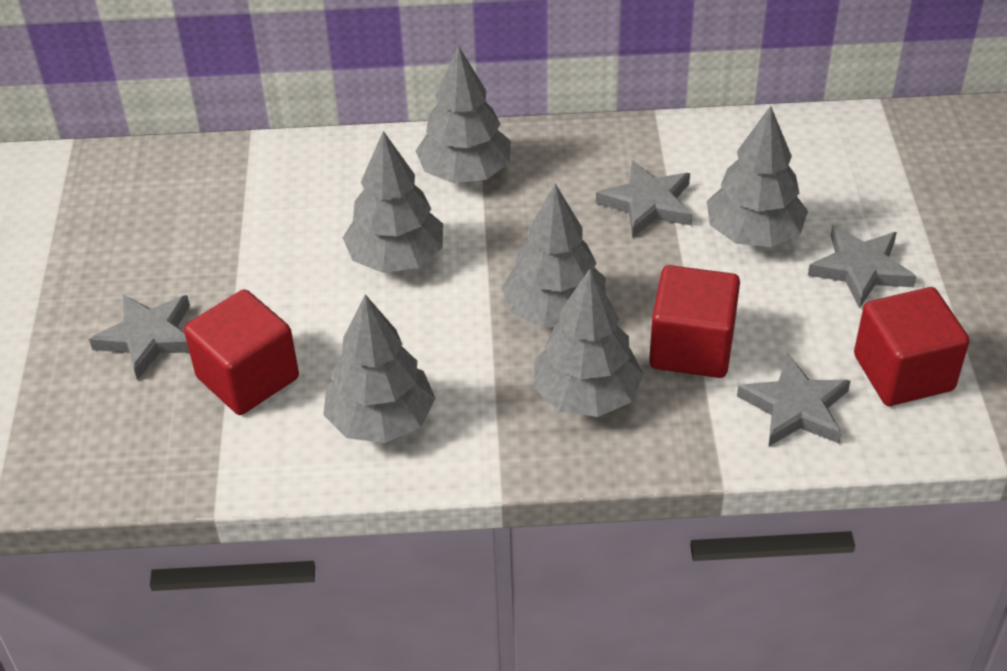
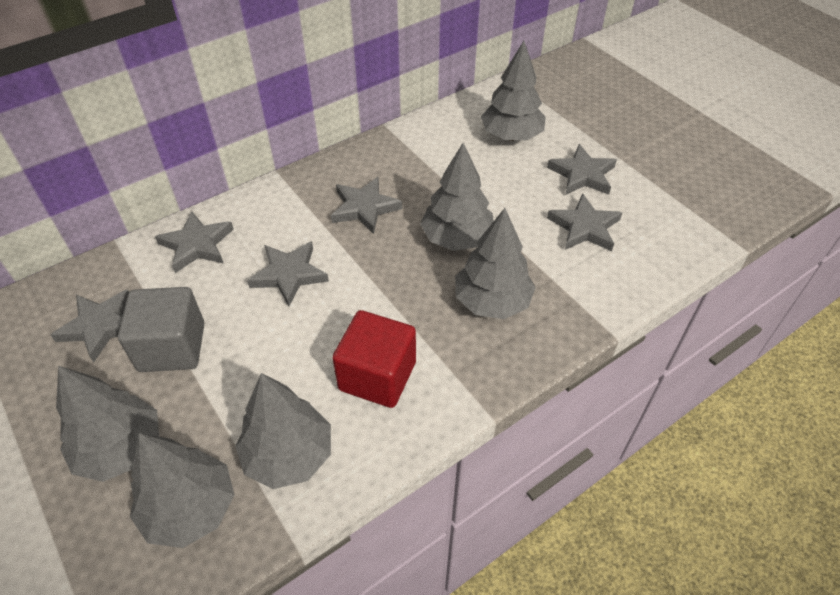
grey cube: none = 0 -> [118,287,204,372] = 1
grey star: [89,294,190,380] [596,160,692,238] [737,354,850,447] [808,225,917,308] = 4 -> [51,289,129,362] [155,211,234,273] [247,241,329,306] [331,176,402,234] [547,144,617,195] [547,193,622,251] = 6
red cube: [184,289,299,415] [649,265,740,378] [854,287,969,406] = 3 -> [333,310,416,408] = 1

